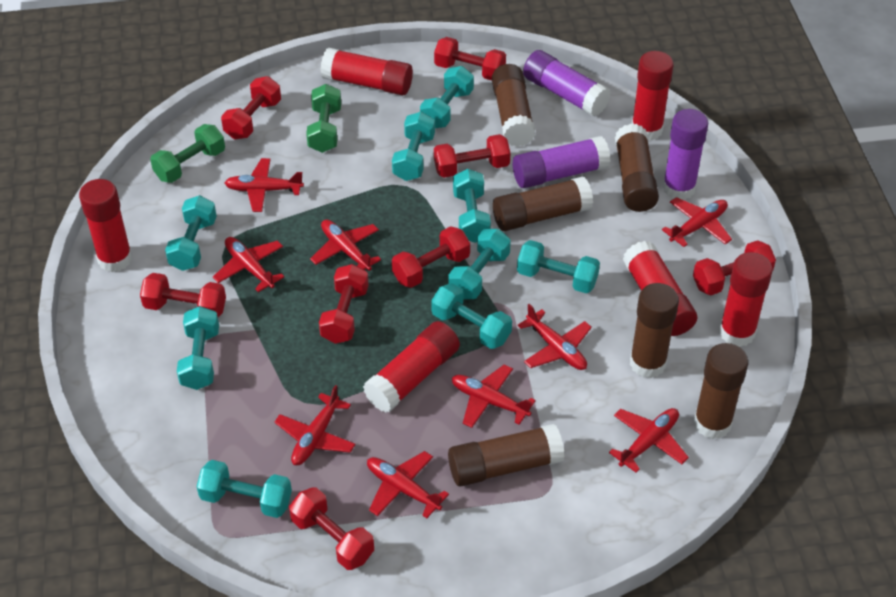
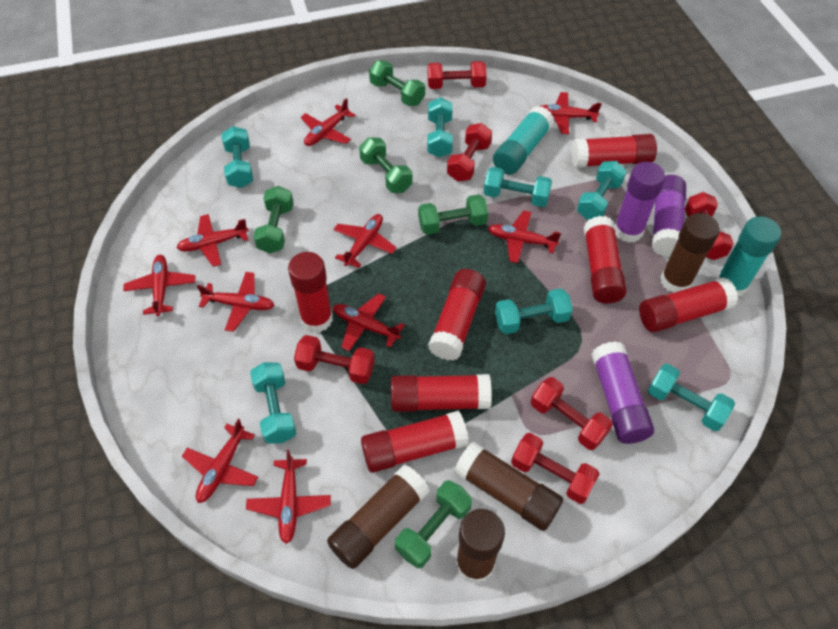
brown glue stick: [448,424,565,487] [492,64,535,147] [493,177,593,231] [615,124,659,212] [630,283,679,378] [694,343,748,439] = 6 -> [327,465,430,569] [454,441,563,531] [456,509,505,583] [660,213,720,293] = 4
green dumbbell: [150,124,225,183] [306,84,341,153] = 2 -> [253,186,294,253] [359,137,413,193] [369,60,425,106] [395,480,472,568] [418,194,488,235] = 5
red dumbbell: [140,273,226,317] [221,76,281,139] [289,487,374,570] [319,264,369,344] [392,226,470,288] [434,37,506,80] [434,134,510,178] [693,240,776,295] = 8 -> [294,335,375,384] [428,61,487,89] [447,123,492,181] [511,433,599,504] [531,377,613,450] [685,192,734,260] = 6
red glue stick: [79,179,132,272] [320,48,413,95] [363,321,460,413] [623,241,697,336] [632,51,674,141] [719,252,773,347] = 6 -> [288,252,333,333] [361,411,469,473] [391,374,492,412] [428,269,486,361] [571,134,657,168] [584,216,627,304] [639,277,738,332] = 7
red plane: [213,237,284,292] [225,158,304,212] [275,385,356,465] [310,220,381,271] [367,451,449,518] [452,365,535,428] [518,304,592,370] [609,408,689,473] [662,197,732,247] = 9 -> [123,255,195,316] [176,214,249,267] [182,419,258,503] [197,272,274,332] [246,450,331,544] [301,98,355,146] [333,214,397,268] [333,293,405,351] [488,210,561,263] [539,92,602,134] = 10
turquoise dumbbell: [165,195,217,271] [177,306,219,390] [197,460,292,518] [392,112,435,181] [420,66,474,128] [431,283,512,349] [449,229,511,299] [453,169,491,243] [517,240,600,293] = 9 -> [222,126,253,188] [250,362,296,444] [427,97,453,158] [483,167,552,207] [495,288,573,334] [577,161,627,220] [648,364,735,431] = 7
turquoise glue stick: none = 0 -> [493,106,554,175] [716,216,781,297] = 2

